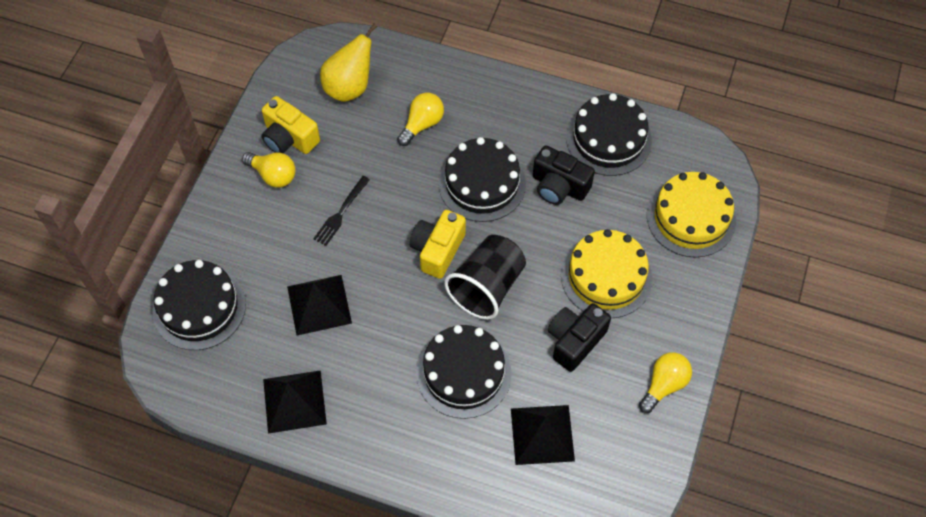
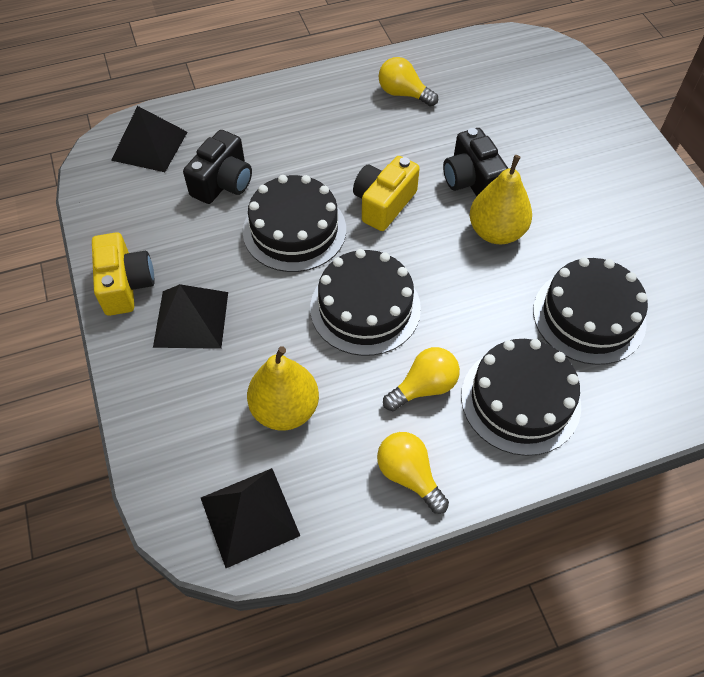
black cup: [444,235,526,320] = 1 -> none = 0
black fork: [313,176,370,246] = 1 -> none = 0
yellow cake: [561,229,652,318] [647,172,736,257] = 2 -> none = 0
yellow pear: [320,24,377,102] = 1 -> [247,346,319,431] [470,155,532,244] = 2

